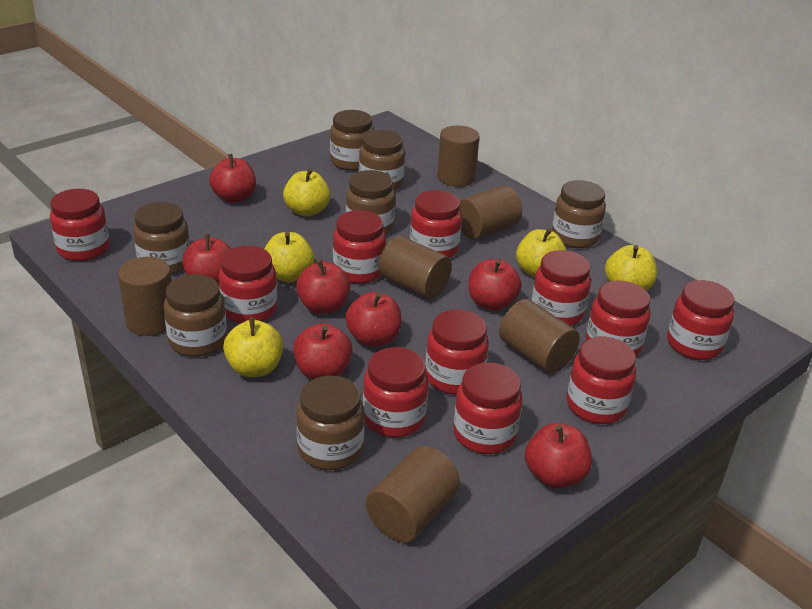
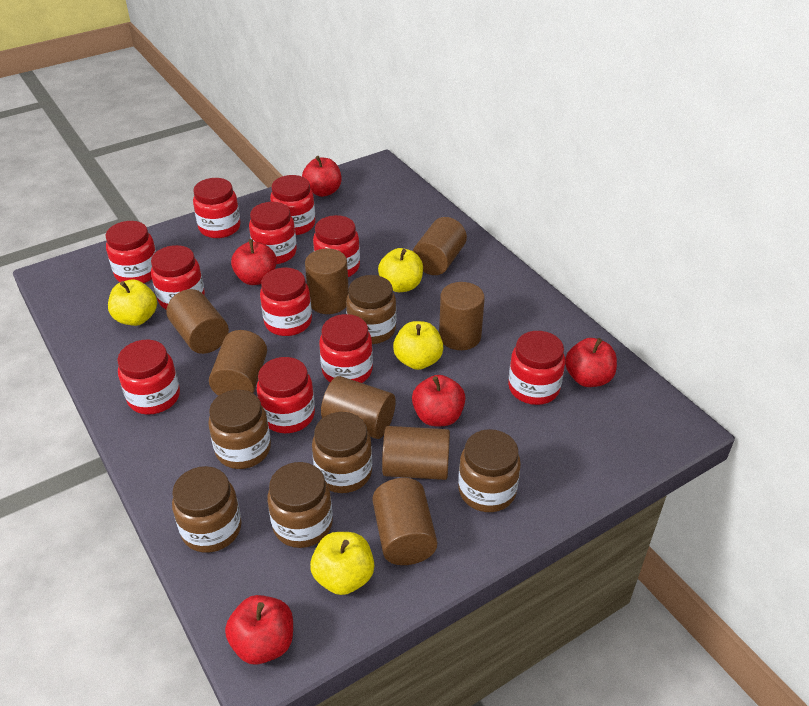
brown cylinder: [118,257,172,336] [366,446,460,543] [378,236,452,299] [437,125,480,187] [460,185,522,239] [499,299,580,373] = 6 -> [166,289,229,354] [209,330,267,396] [305,249,349,314] [321,376,396,439] [373,478,437,565] [382,426,450,480] [413,217,467,275] [439,282,485,350] = 8
brown jar: [133,202,190,275] [164,274,227,357] [296,376,365,470] [330,110,374,171] [346,170,395,235] [359,130,405,191] [552,180,606,248] = 7 -> [172,466,242,553] [208,390,271,469] [267,462,333,548] [312,412,372,493] [346,275,396,344] [458,429,521,512] = 6
red apple: [182,234,231,285] [209,154,256,203] [293,323,353,379] [296,259,351,314] [345,292,401,347] [469,259,522,311] [525,423,592,488] = 7 -> [225,595,293,665] [231,239,277,285] [302,156,341,197] [412,375,466,426] [565,338,617,387] = 5
yellow apple: [223,317,283,377] [265,232,314,283] [283,168,330,217] [516,228,566,277] [605,245,657,291] = 5 -> [108,280,157,326] [310,532,374,595] [378,248,423,292] [393,321,443,370] = 4

